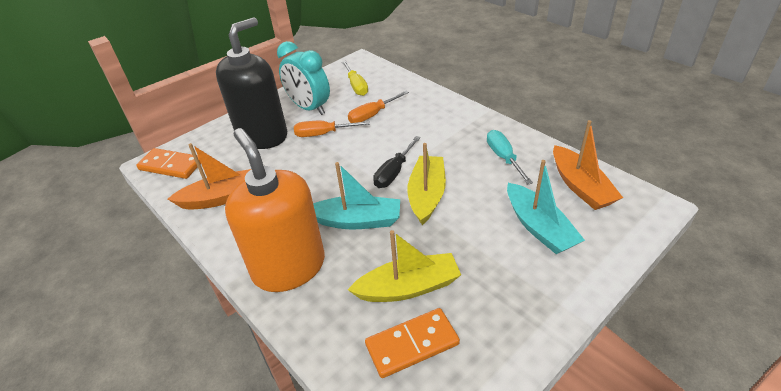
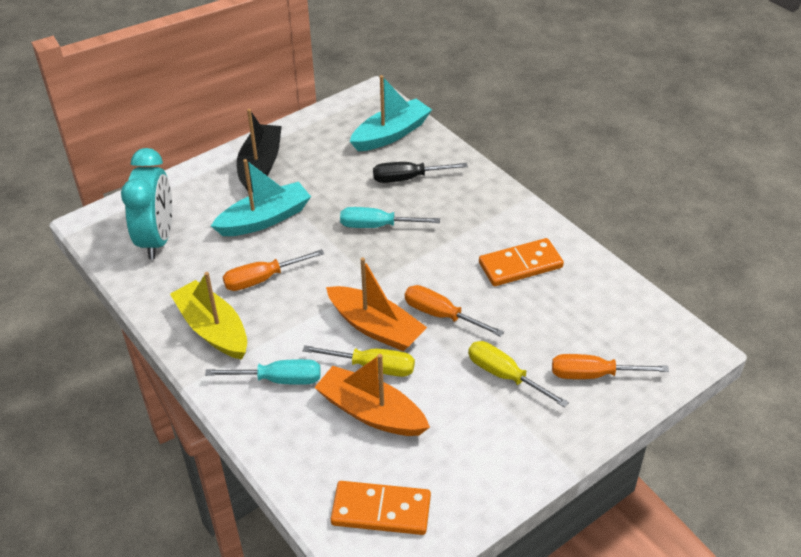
black boat: none = 0 -> [237,109,282,192] = 1
black soap dispenser: [216,17,287,149] = 1 -> none = 0
orange screwdriver: [294,121,370,137] [348,91,409,123] = 2 -> [223,249,324,291] [405,285,504,337] [552,354,669,379] = 3
orange soap dispenser: [225,128,325,292] = 1 -> none = 0
turquoise screwdriver: [487,130,533,184] = 1 -> [205,359,321,385] [340,207,440,228] = 2
yellow boat: [348,230,461,302] [407,143,446,225] = 2 -> [170,272,247,360] = 1
yellow screwdriver: [342,61,368,96] = 1 -> [302,345,415,377] [468,341,569,408] = 2

